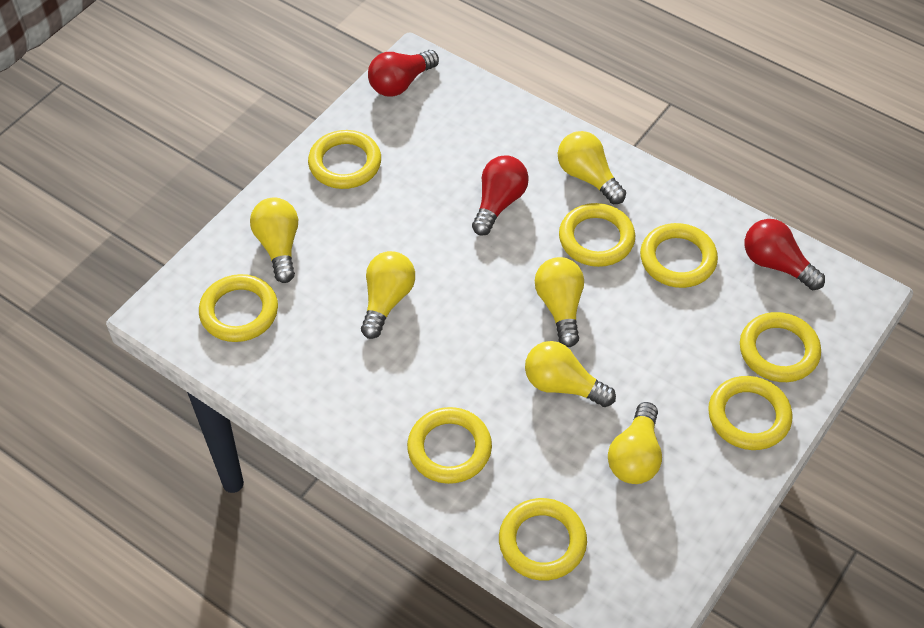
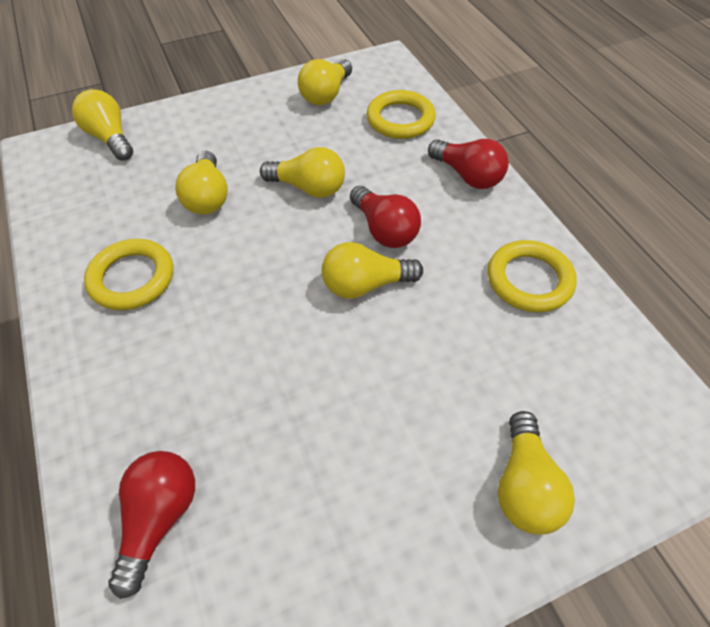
yellow ring: [199,274,278,342] [308,130,381,189] [407,407,492,484] [499,498,587,581] [559,203,635,267] [640,223,718,288] [708,376,792,450] [740,312,821,382] = 8 -> [84,239,173,310] [366,90,436,139] [488,240,577,312] = 3

